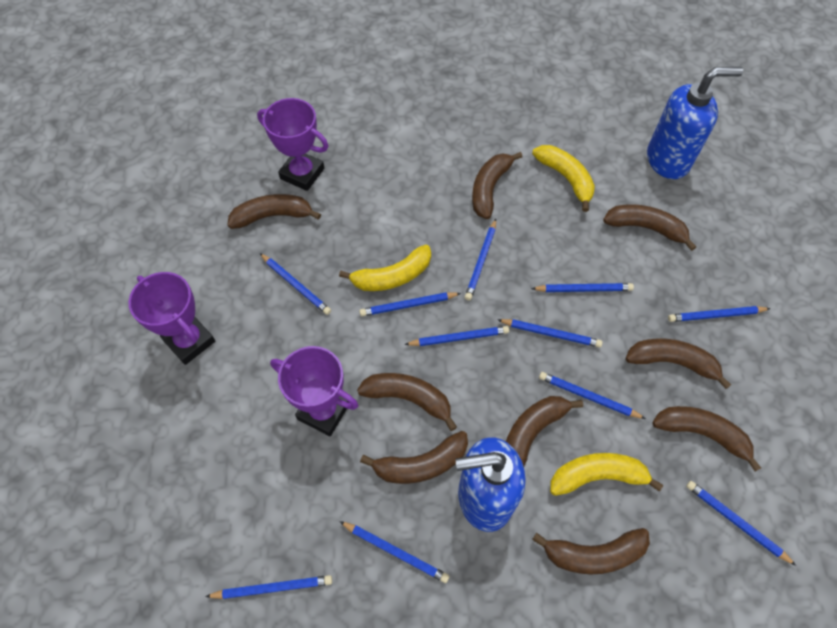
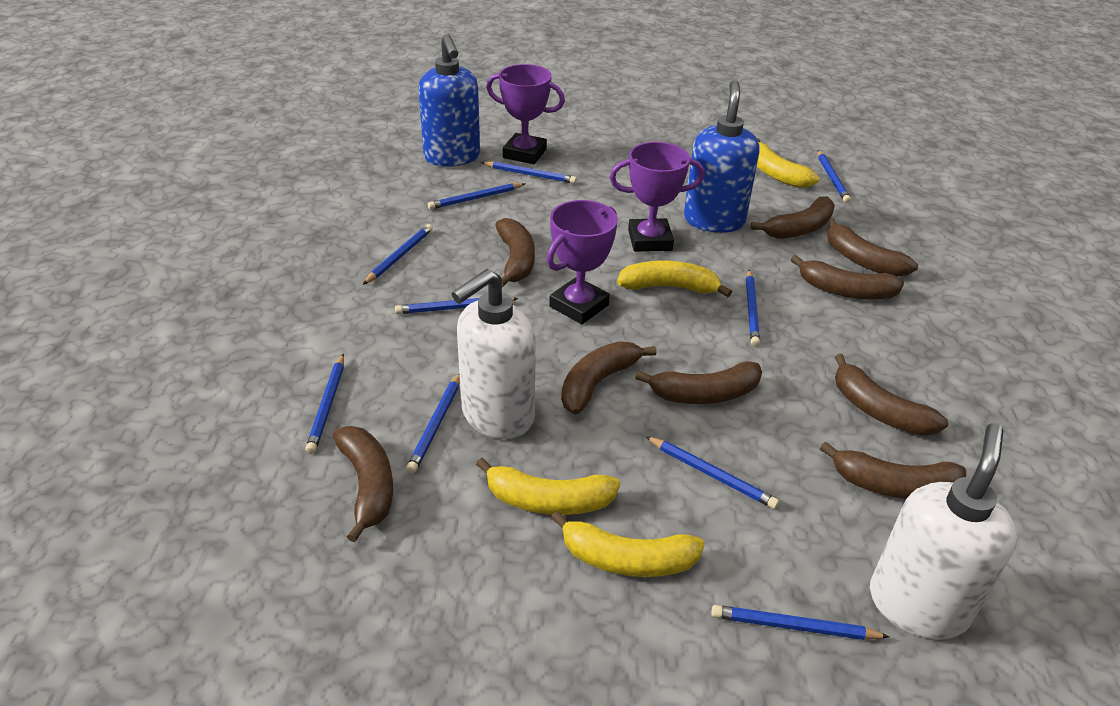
blue pencil: [205,575,332,599] [260,253,331,315] [339,521,449,583] [360,292,461,316] [404,326,509,346] [465,219,496,300] [497,319,603,348] [531,283,634,292] [539,372,646,419] [668,306,771,322] [686,481,796,566] = 11 -> [305,354,344,454] [363,224,433,285] [395,297,519,314] [406,374,460,473] [428,183,525,210] [481,161,577,184] [645,436,779,509] [711,605,889,640] [746,270,760,347] [818,150,851,203] = 10
white soap dispenser: none = 0 -> [451,269,536,439] [870,423,1017,640] = 2
yellow banana: [339,245,431,291] [532,145,595,212] [550,453,663,496] = 3 -> [476,458,620,515] [551,511,705,577] [617,261,732,297] [757,138,819,188] = 4

